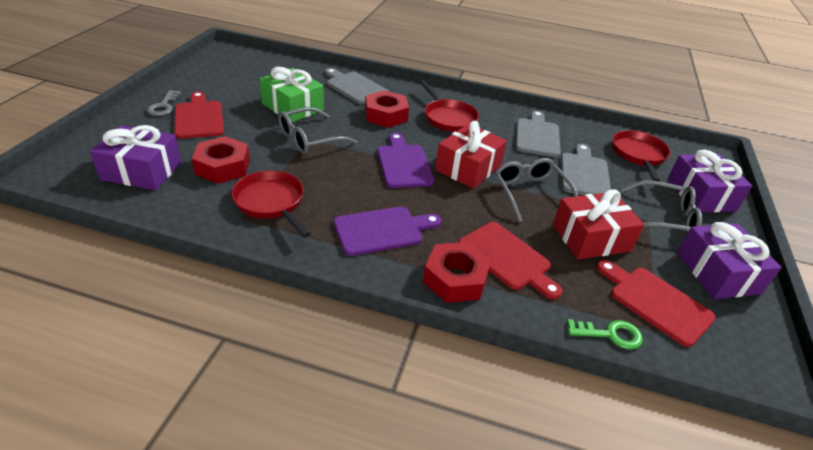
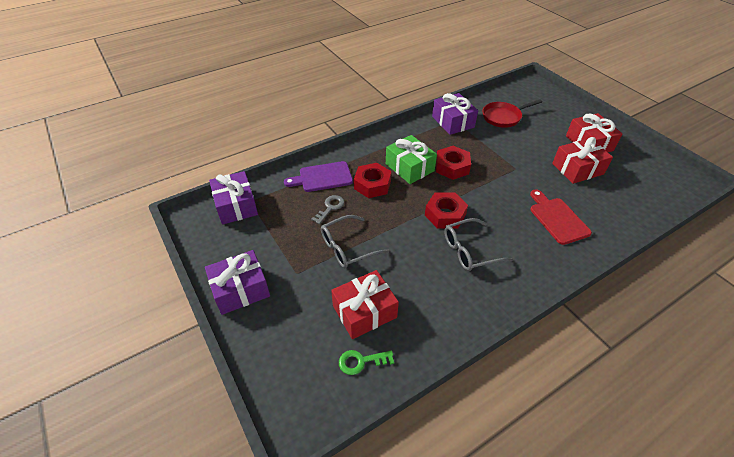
grey cutting board: [325,68,388,105] [516,111,561,157] [561,144,611,195] = 3 -> none = 0
grey glasses: [278,107,358,154] [494,158,578,222] [621,180,702,235] = 3 -> [321,215,389,268] [444,218,513,271] = 2
purple cutting board: [334,207,442,256] [377,133,435,188] = 2 -> [284,161,353,192] = 1
red cutting board: [175,91,224,139] [459,222,563,299] [597,260,716,347] = 3 -> [530,189,592,245] = 1
red gift: [435,121,507,189] [553,189,644,260] = 2 -> [331,270,399,339] [552,137,613,184] [566,113,622,152] = 3
red pan: [231,171,311,238] [420,80,479,132] [612,130,671,182] = 3 -> [482,99,542,128] = 1

